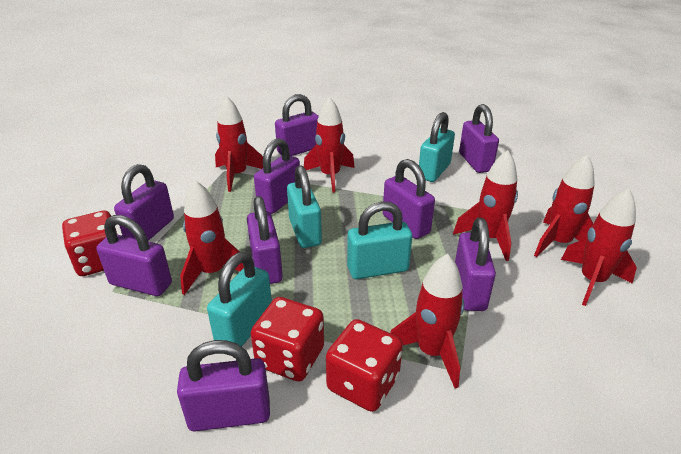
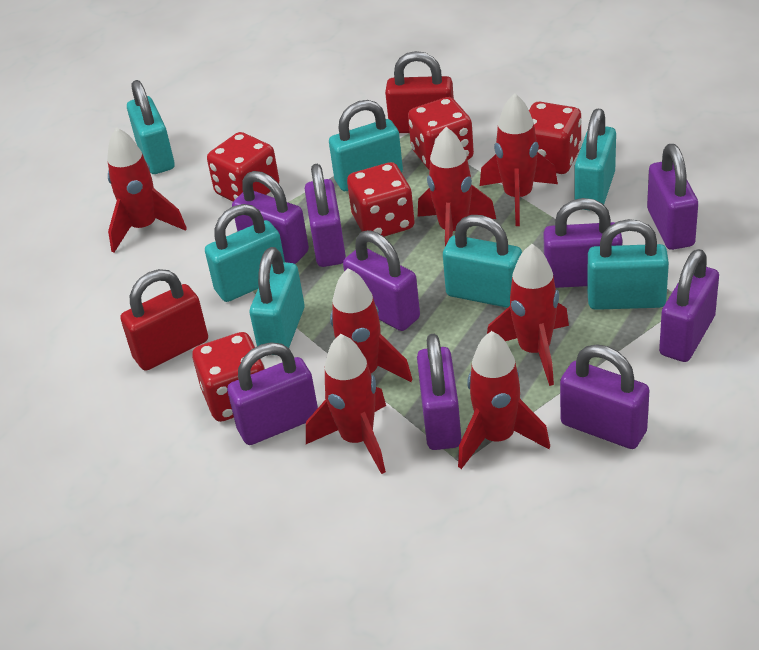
red dice: [62,211,117,276] [251,297,324,382] [326,319,403,412] = 3 -> [192,332,265,422] [207,132,279,202] [347,162,415,237] [408,97,474,170] [529,102,582,174] = 5
red padlock: none = 0 -> [120,269,208,371] [385,51,454,133] = 2
turquoise padlock: [207,252,272,347] [287,165,322,248] [347,201,412,279] [419,112,455,182] = 4 -> [127,80,175,174] [205,204,285,302] [250,247,305,348] [329,100,403,191] [443,215,522,308] [574,109,616,211] [587,219,669,310] = 7

